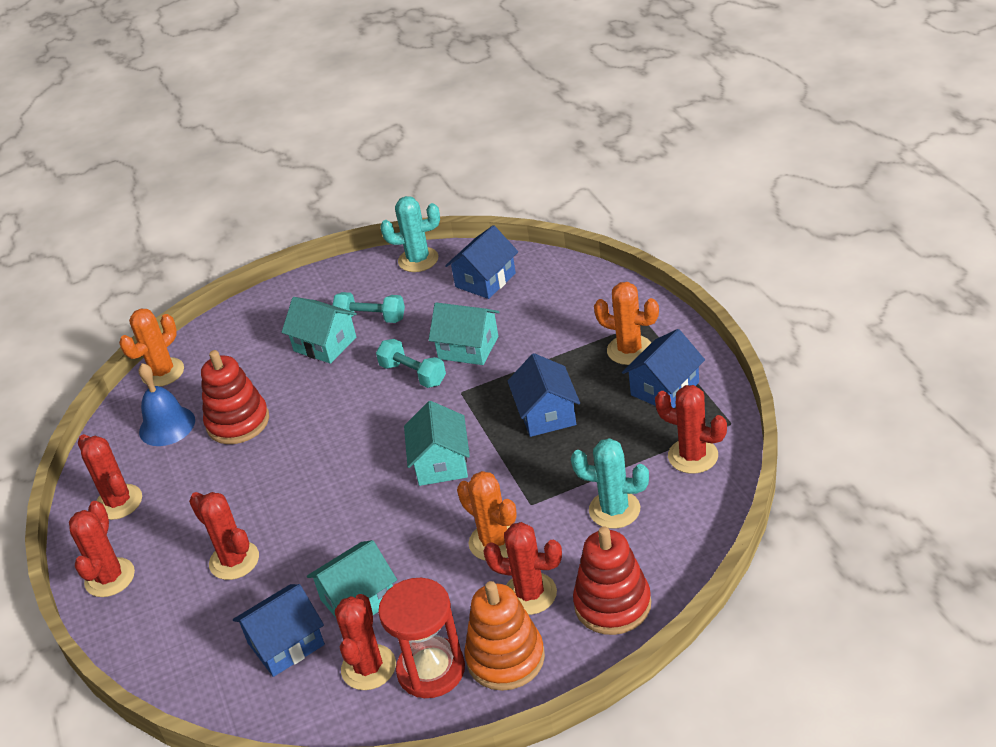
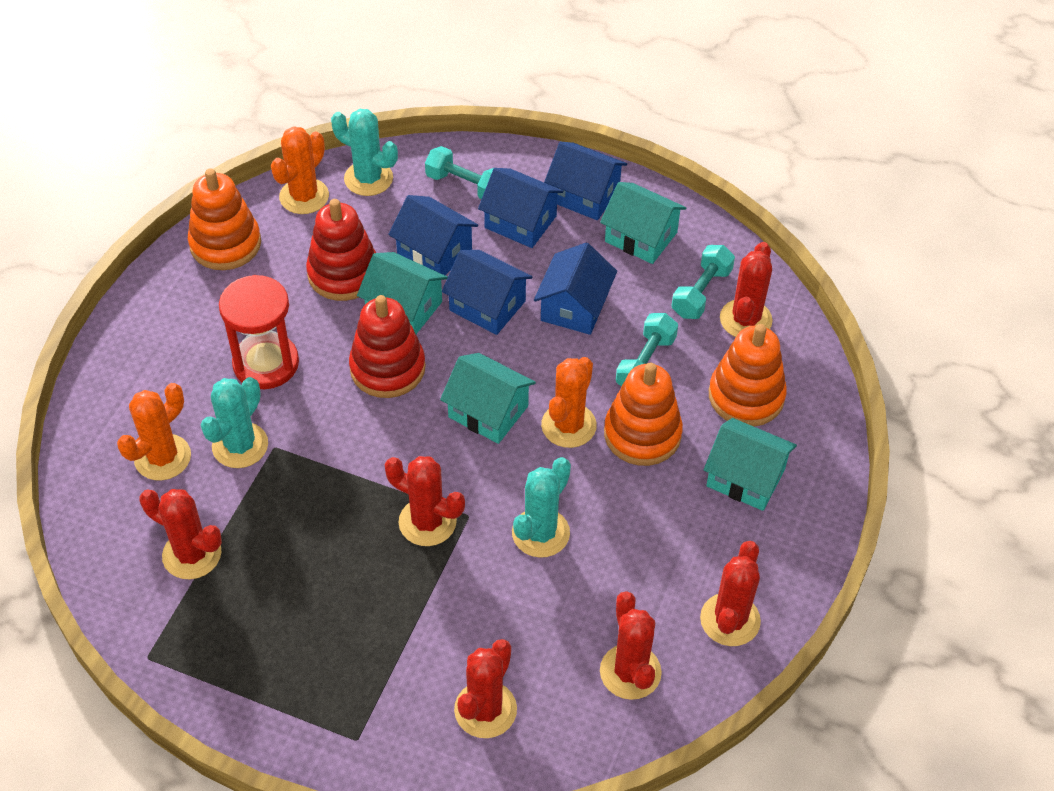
blue bell: [138,363,195,446] = 1 -> none = 0
blue house: [233,584,325,677] [445,225,518,299] [508,353,580,437] [622,329,705,408] = 4 -> [388,195,478,275] [442,250,533,335] [478,168,564,248] [534,243,617,335] [544,142,627,220] = 5
orange stacking toy: [464,581,545,691] = 1 -> [188,168,261,270] [604,363,683,466] [709,324,787,426] = 3
turquoise cactus: [380,196,440,272] [571,438,649,529] = 2 -> [201,377,268,468] [331,109,398,196] [512,457,571,558] = 3
turquoise dumbbell: [332,292,405,323] [376,339,446,388] = 2 -> [425,146,494,199] [616,313,678,386] [672,245,735,319] = 3

